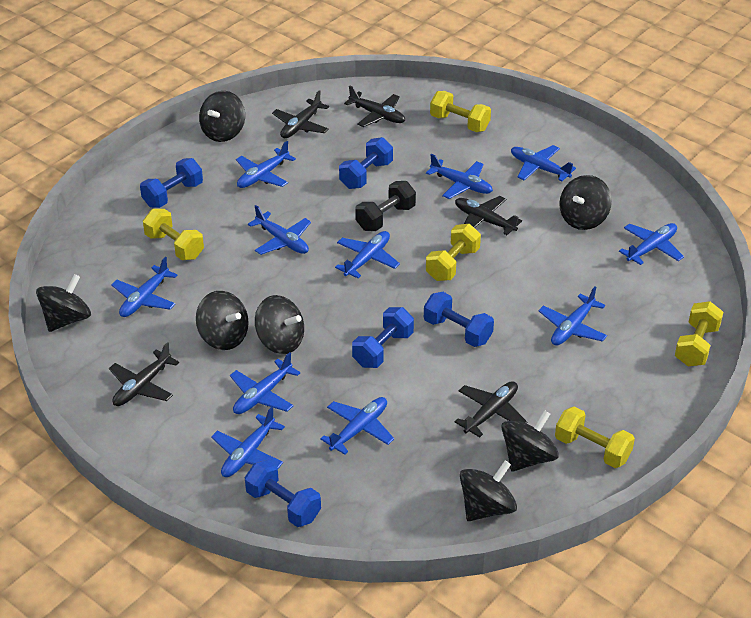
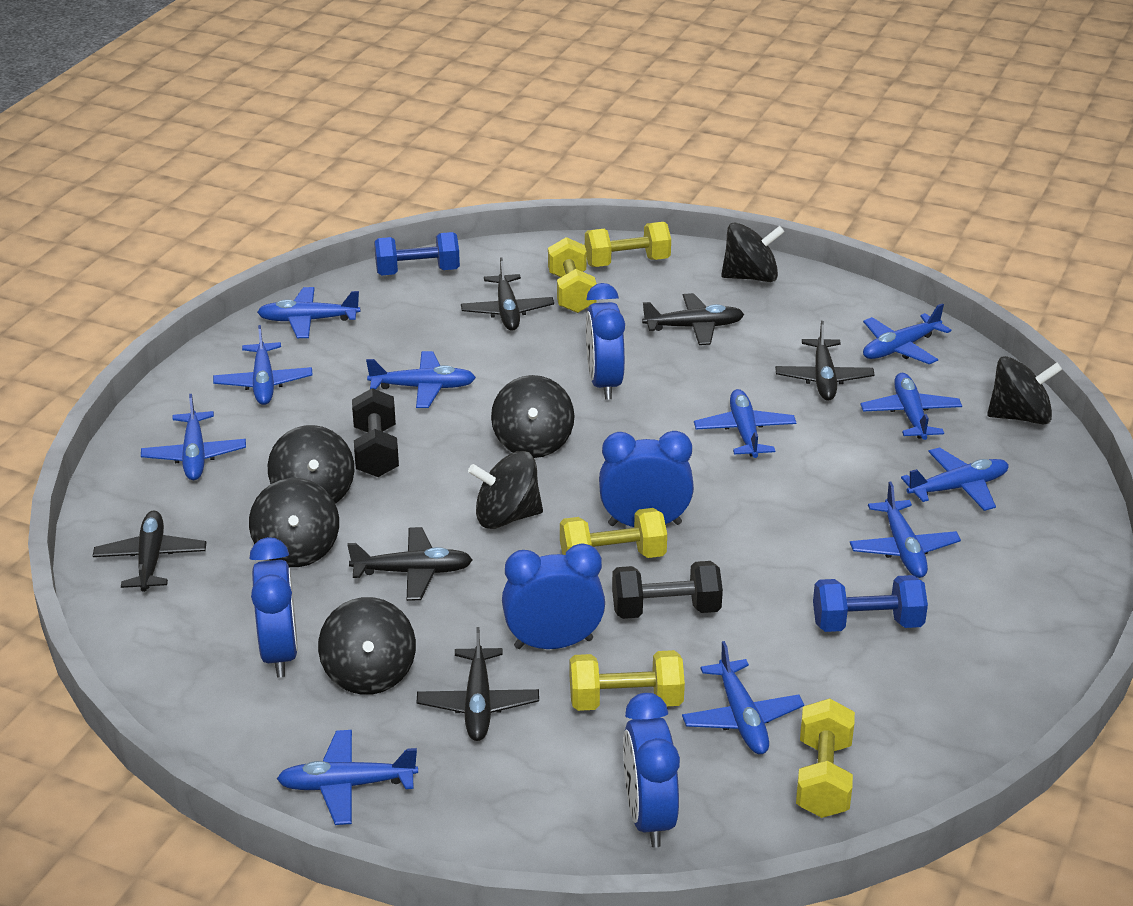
black dumbbell: [355,181,416,231] = 1 -> [352,388,399,477] [612,561,723,619] = 2
black plane: [109,342,179,406] [272,90,329,138] [344,86,405,127] [454,381,527,437] [455,196,522,235] = 5 -> [93,511,206,592] [347,527,473,601] [417,627,539,741] [461,257,554,331] [642,293,744,345] [775,321,874,401] = 6
blue clock: none = 0 -> [249,537,298,677] [502,543,605,649] [586,283,625,400] [599,431,694,527] [623,693,680,847] = 5
blue dumbbell: [140,158,203,208] [245,460,321,527] [339,137,393,189] [352,307,414,368] [424,292,494,347] = 5 -> [374,232,460,275] [813,575,928,632] = 2

